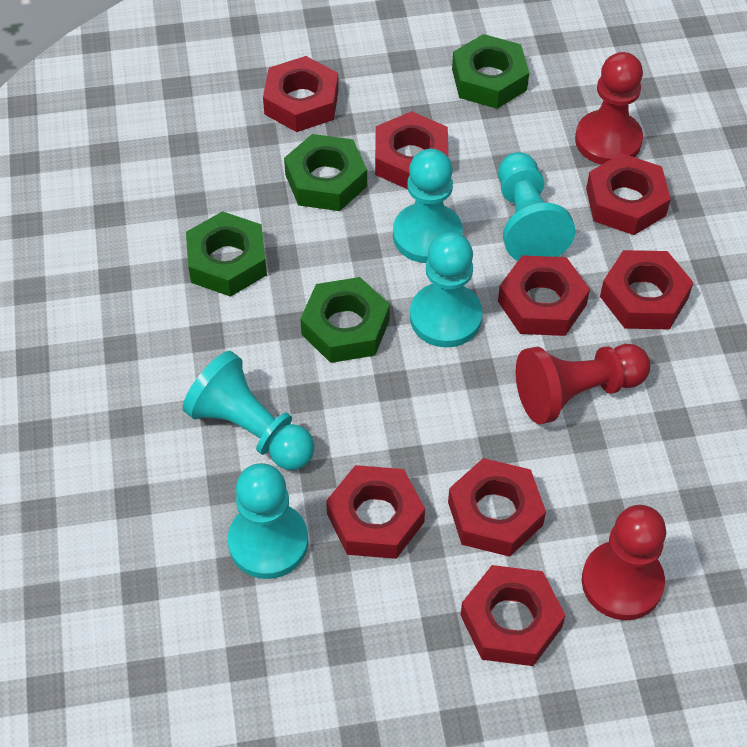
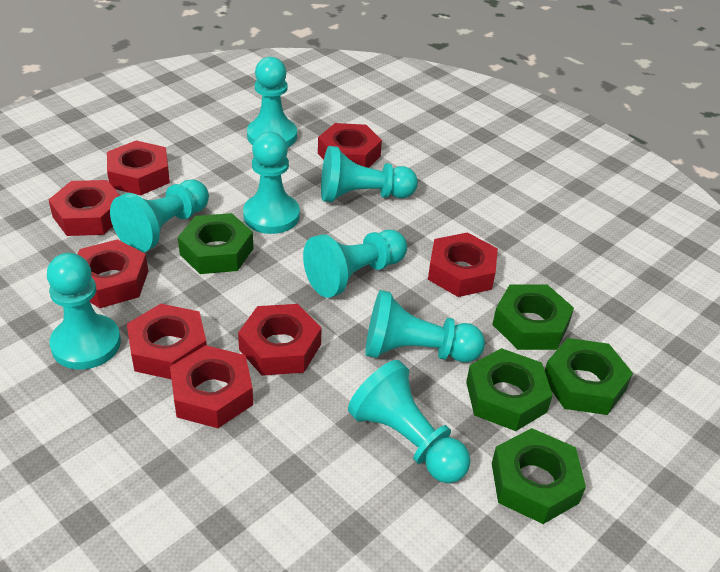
green nut: [186,211,267,297] [284,134,367,211] [300,277,390,363] [452,34,529,109] = 4 -> [178,213,253,274] [466,348,553,431] [492,284,574,350] [492,428,586,524] [545,338,633,415] = 5
red pawn: [516,344,650,424] [575,52,643,165] [582,505,666,620] = 3 -> none = 0
turquoise pawn: [183,351,315,470] [228,463,308,579] [393,149,463,263] [410,232,483,347] [498,152,576,261] = 5 -> [47,253,121,369] [110,179,209,252] [243,132,300,234] [247,57,297,147] [303,230,407,298] [321,146,418,202] [348,360,471,483] [365,290,485,362] = 8

